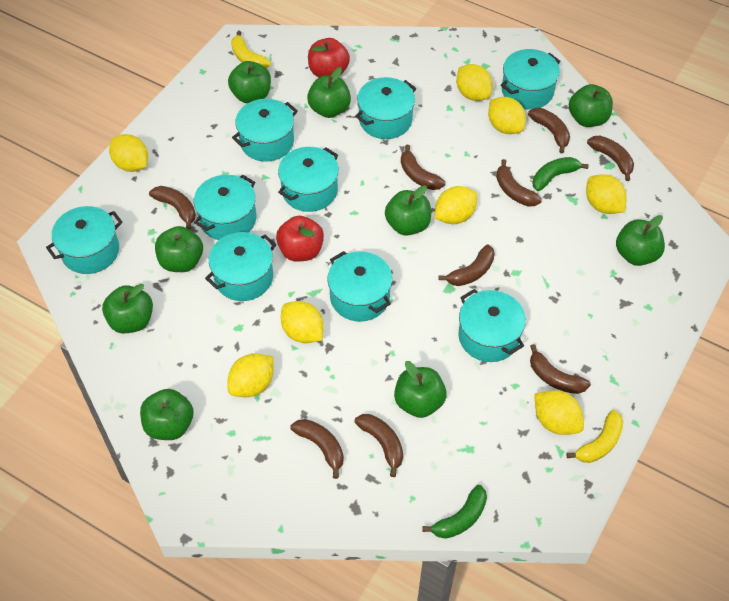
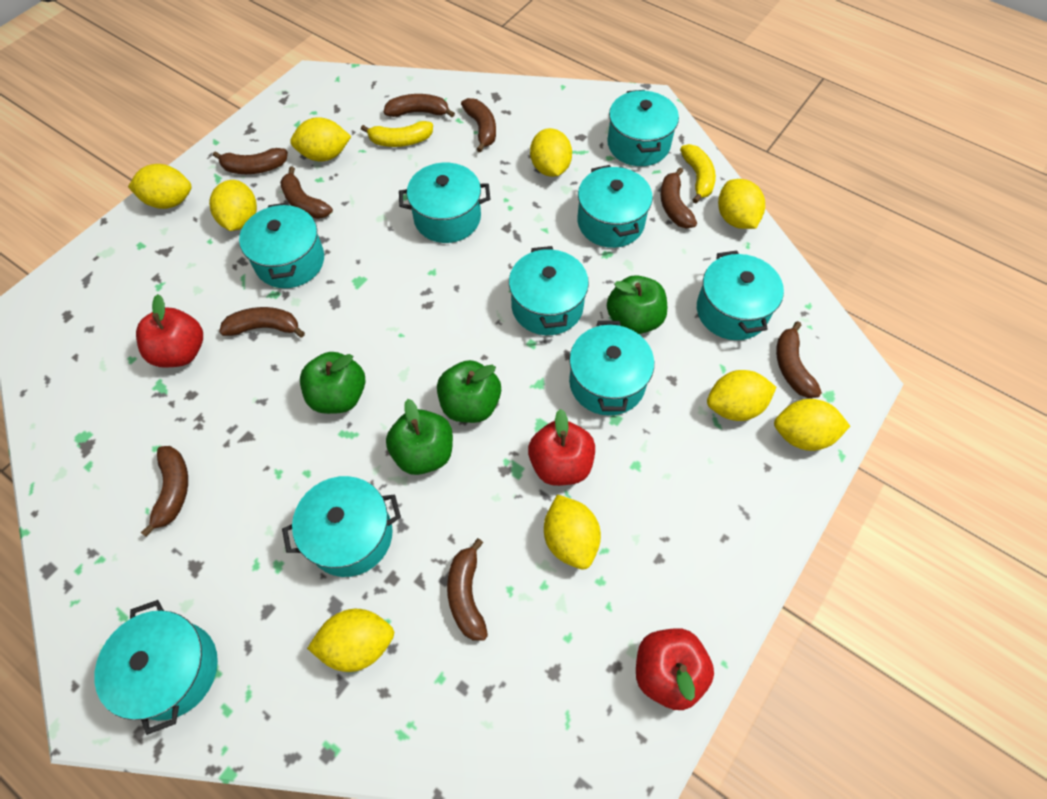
green apple: [102,284,153,333] [140,389,194,440] [155,226,203,272] [228,61,271,103] [307,67,351,118] [385,185,431,236] [394,361,447,418] [569,84,613,127] [616,215,665,266] = 9 -> [300,352,365,414] [386,399,453,475] [437,360,501,423] [607,275,667,334] = 4
green banana: [422,485,487,539] [533,157,589,191] = 2 -> none = 0
red apple: [276,216,324,262] [308,38,350,77] = 2 -> [136,294,203,368] [528,409,595,486] [636,628,714,710] = 3
yellow lemon: [109,134,148,172] [227,354,273,397] [281,301,324,343] [434,186,477,224] [456,64,493,101] [488,97,526,134] [534,390,584,435] [586,174,627,214] = 8 -> [128,164,192,209] [209,180,257,231] [290,117,351,161] [307,609,394,672] [530,128,572,177] [544,494,601,570] [707,370,776,421] [718,179,765,229] [774,399,850,451] = 9

